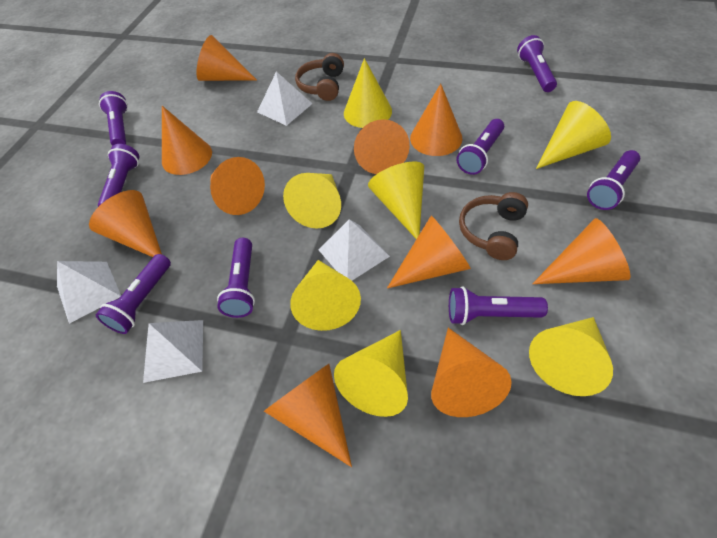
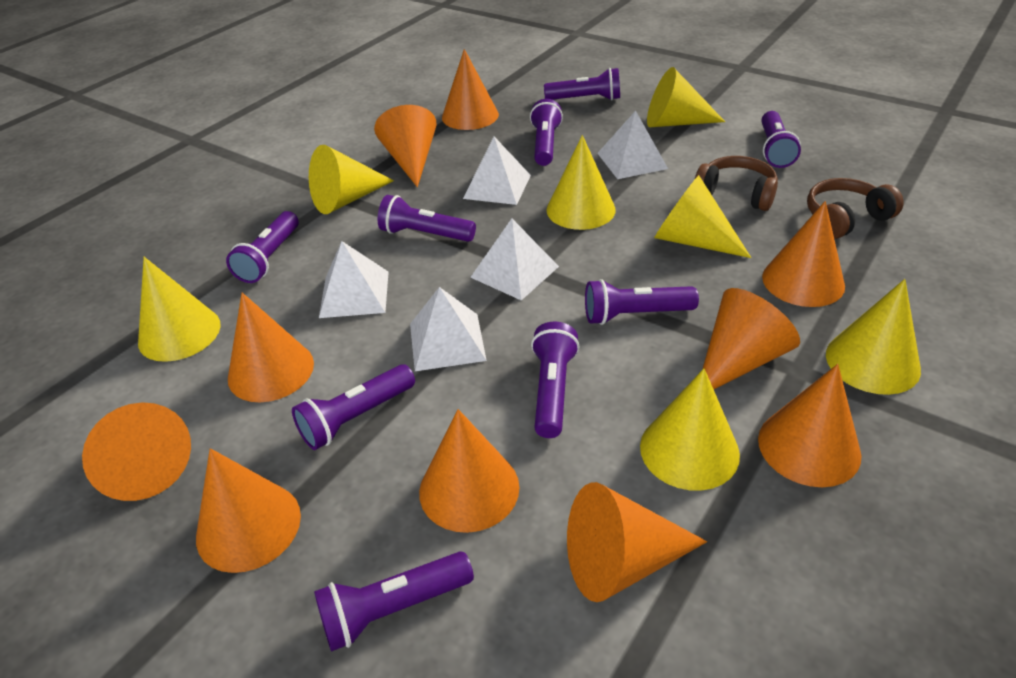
purple flashlight: [96,254,171,334] [98,144,140,207] [99,91,128,146] [217,238,255,318] [449,287,548,325] [456,119,504,175] [517,35,557,92] [587,150,640,210] = 8 -> [226,211,299,283] [292,364,415,450] [314,551,474,652] [378,195,476,242] [530,99,563,166] [531,322,580,438] [544,68,620,100] [585,279,699,325] [762,111,801,168] = 9
white pyramid: [57,261,121,324] [143,320,203,383] [257,72,312,126] [319,219,390,281] = 4 -> [319,241,389,318] [410,287,487,371] [463,137,531,205] [470,219,559,300] [597,111,668,179] = 5

